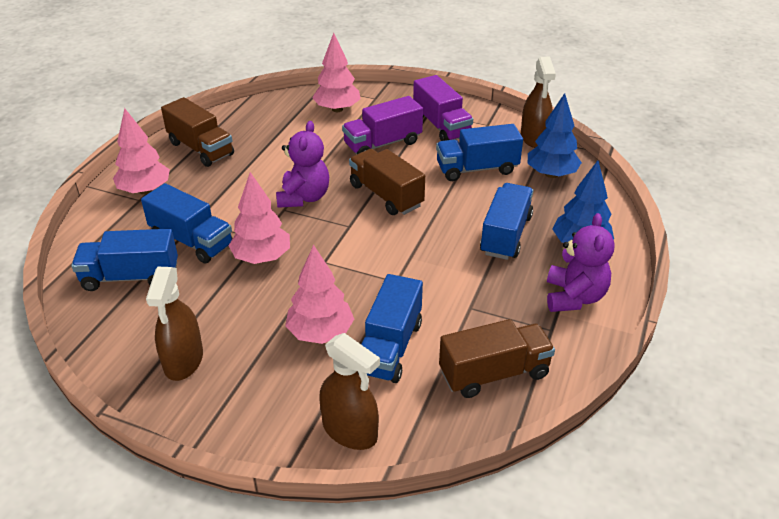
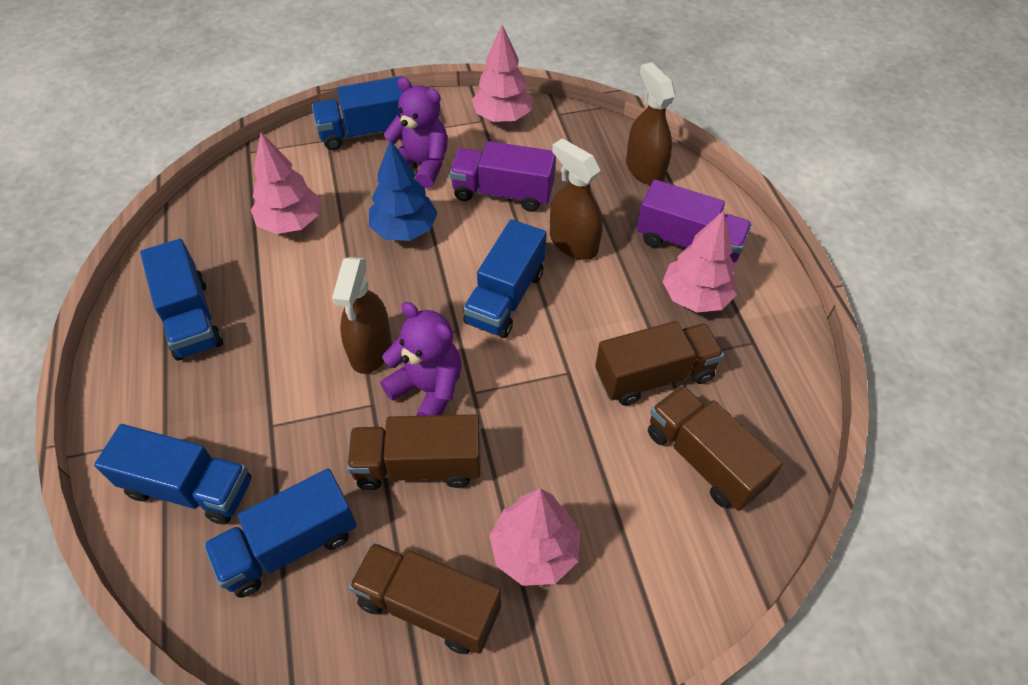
blue tree: [528,93,582,178] [553,160,614,243] = 2 -> [369,140,437,241] = 1
brown truck: [161,97,234,167] [349,149,425,215] [439,319,555,398] = 3 -> [347,414,481,490] [349,542,501,654] [595,321,724,406] [648,385,783,511] = 4

